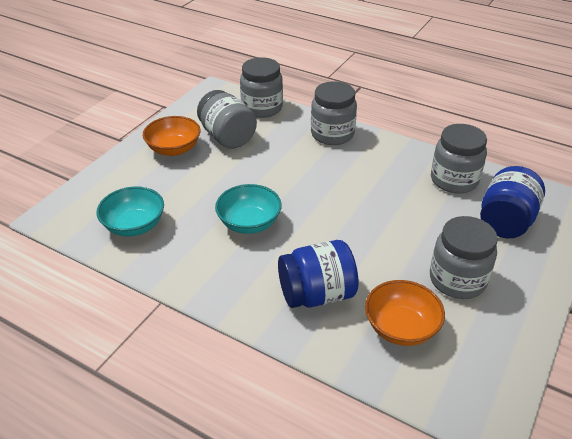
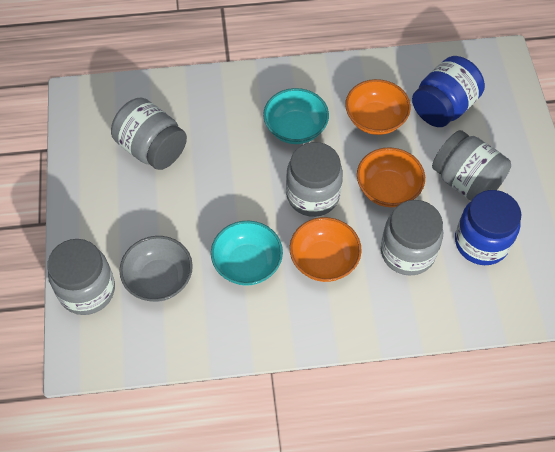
grey bowl: none = 0 -> [119,236,193,302] = 1
orange bowl: [143,116,201,156] [365,280,445,346] = 2 -> [290,217,362,282] [345,79,411,135] [357,147,425,207] = 3

